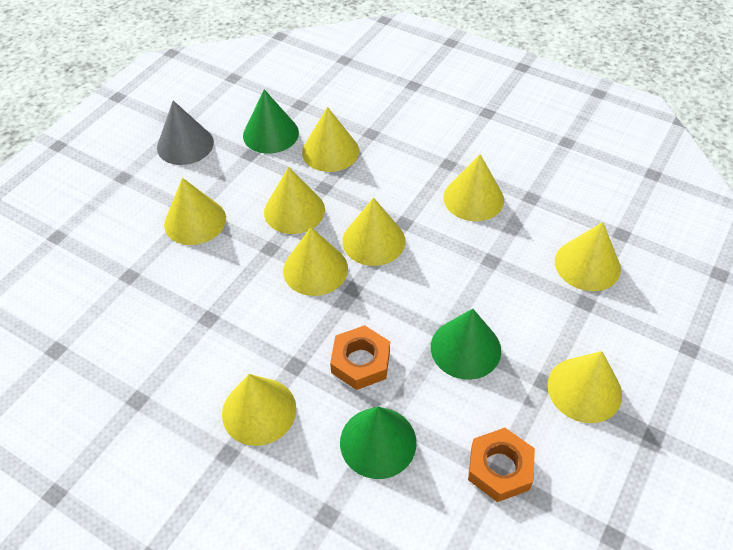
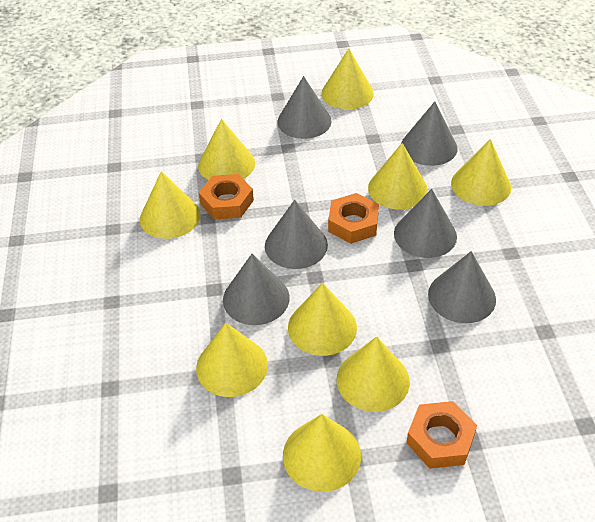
green cone: [243,89,299,154] [340,407,417,479] [431,309,501,380] = 3 -> none = 0
grey cone: [157,101,214,165] = 1 -> [223,254,290,325] [265,200,328,269] [277,76,331,139] [394,189,457,258] [401,101,457,166] [428,251,496,323] = 6
orange nut: [330,325,390,390] [468,428,535,502] = 2 -> [199,174,254,220] [328,193,379,244] [406,401,477,469] = 3

